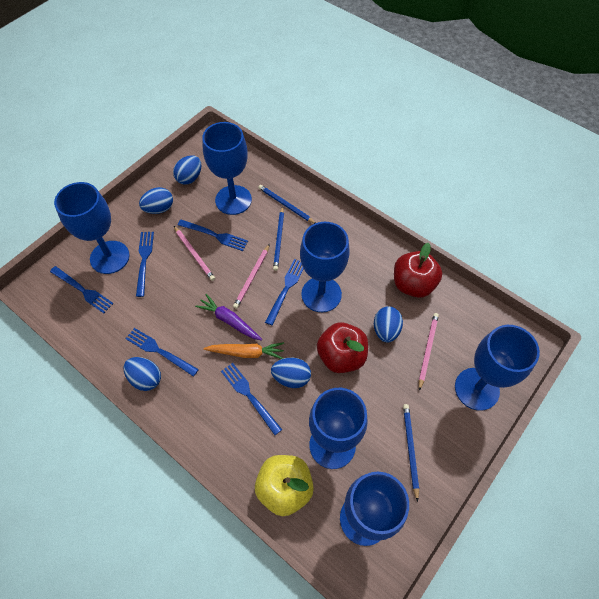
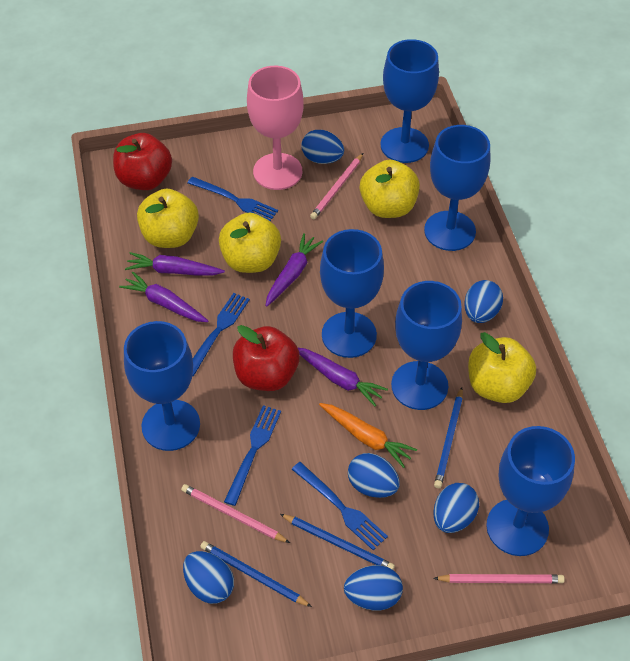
blue egg: [124,357,161,391] [139,187,173,214] [173,155,201,185] [271,358,311,388] [374,306,403,343] = 5 -> [183,551,234,604] [302,130,344,164] [344,565,403,611] [348,453,400,498] [433,483,479,533] [464,280,503,323] = 6
blue fork: [50,266,114,313] [125,328,199,377] [136,232,154,297] [178,219,248,251] [221,363,282,435] [265,259,304,325] = 6 -> [188,177,278,221] [192,293,250,376] [224,405,281,506] [292,462,388,550] = 4
pink goblet: none = 0 -> [247,66,304,190] = 1
purple carrot: [195,294,262,340] = 1 -> [119,272,208,322] [125,252,225,275] [266,233,323,307] [297,347,388,406] = 4
yellow apple: [255,455,314,516] = 1 -> [137,189,199,248] [219,213,281,273] [360,160,420,218] [468,332,536,403] = 4

